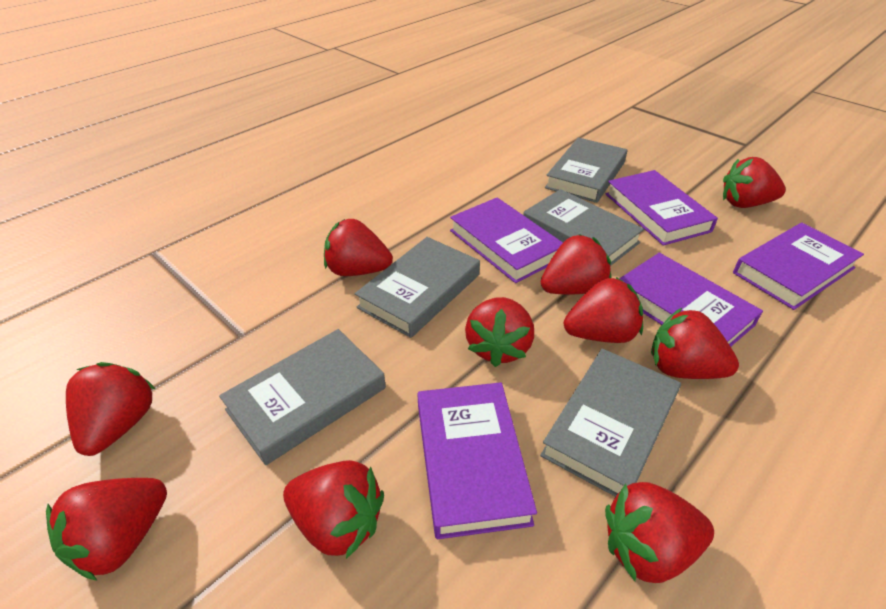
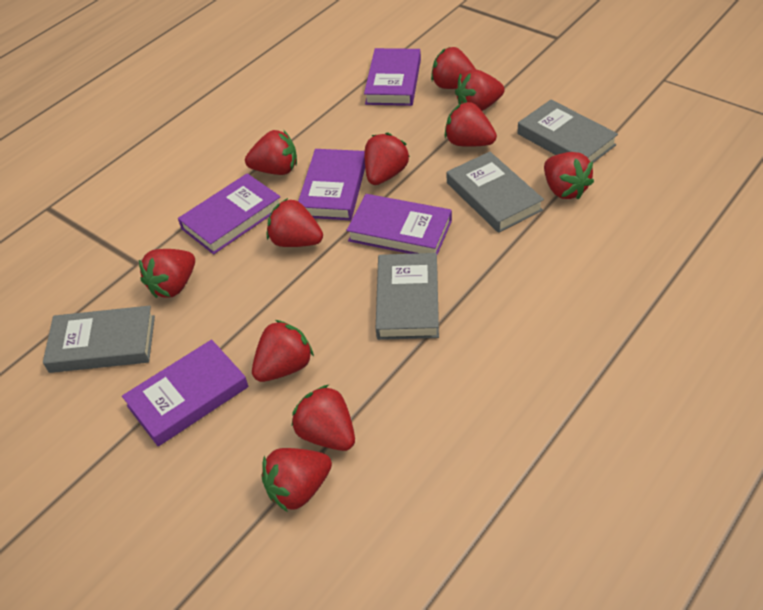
grey book: [219,329,386,465] [355,237,480,338] [523,189,644,266] [540,349,681,497] [545,137,627,203] = 5 -> [43,306,155,373] [376,253,439,340] [447,152,544,233] [517,99,618,163] = 4
red strawberry: [46,478,167,581] [66,362,155,456] [283,460,384,559] [324,219,393,276] [465,297,534,367] [541,234,611,295] [564,277,643,343] [605,482,714,583] [651,308,739,379] [723,157,786,208] = 10 -> [139,249,195,298] [245,130,297,175] [252,320,314,382] [261,448,332,512] [267,198,323,247] [291,385,355,451] [364,133,410,185] [431,47,476,89] [445,102,497,147] [455,69,505,111] [544,152,594,200] = 11

